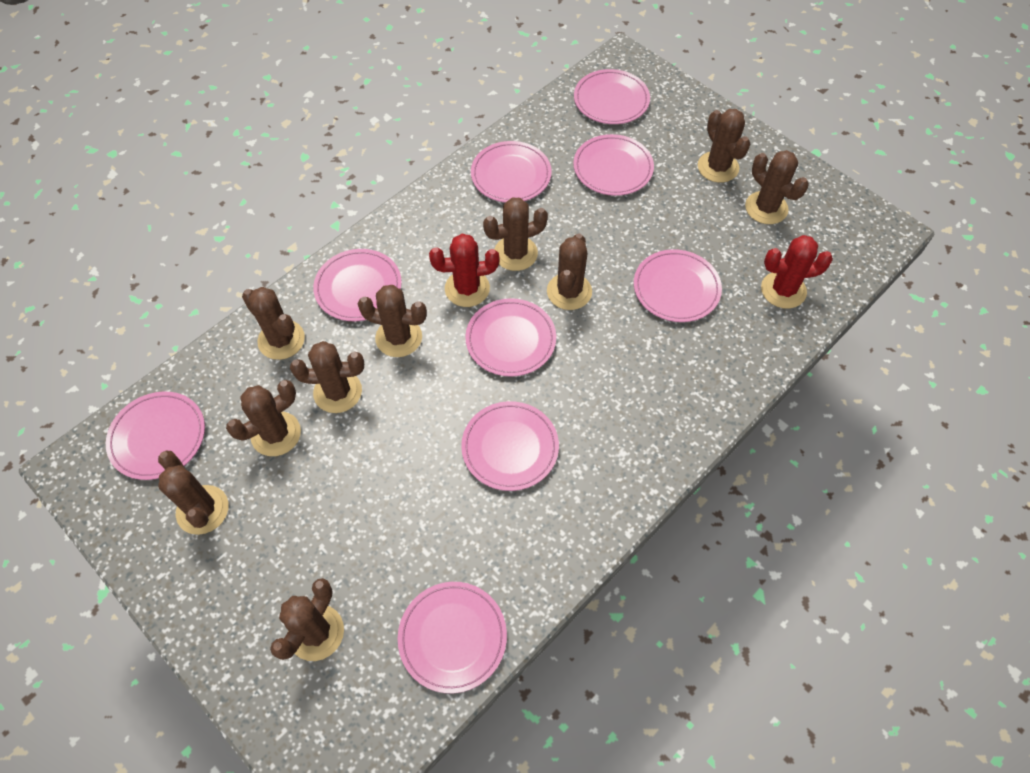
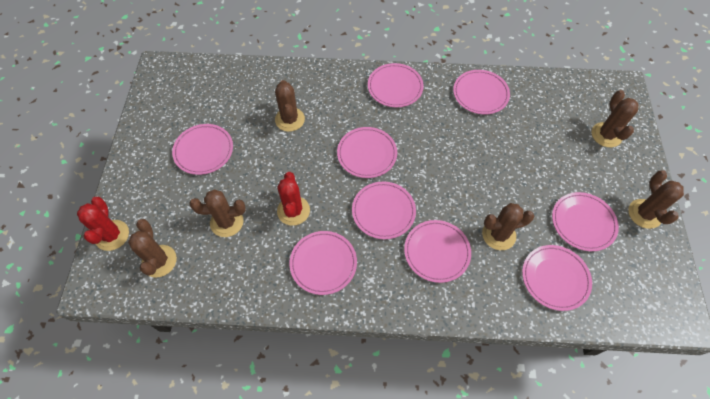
brown cactus: [158,451,229,535] [226,380,301,456] [242,287,305,360] [270,578,344,661] [290,341,364,413] [358,285,427,357] [483,198,548,271] [547,233,592,310] [698,109,750,183] [745,150,809,224] = 10 -> [128,219,177,278] [189,189,246,237] [275,80,305,132] [482,203,534,250] [591,90,638,147] [628,170,684,229] = 6

